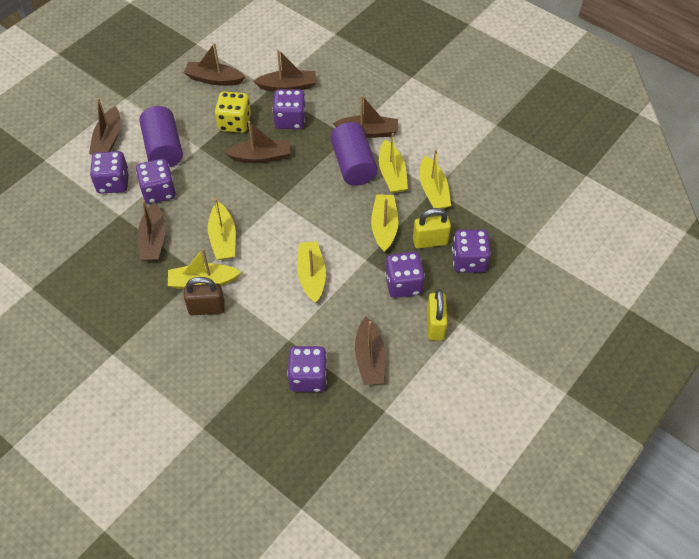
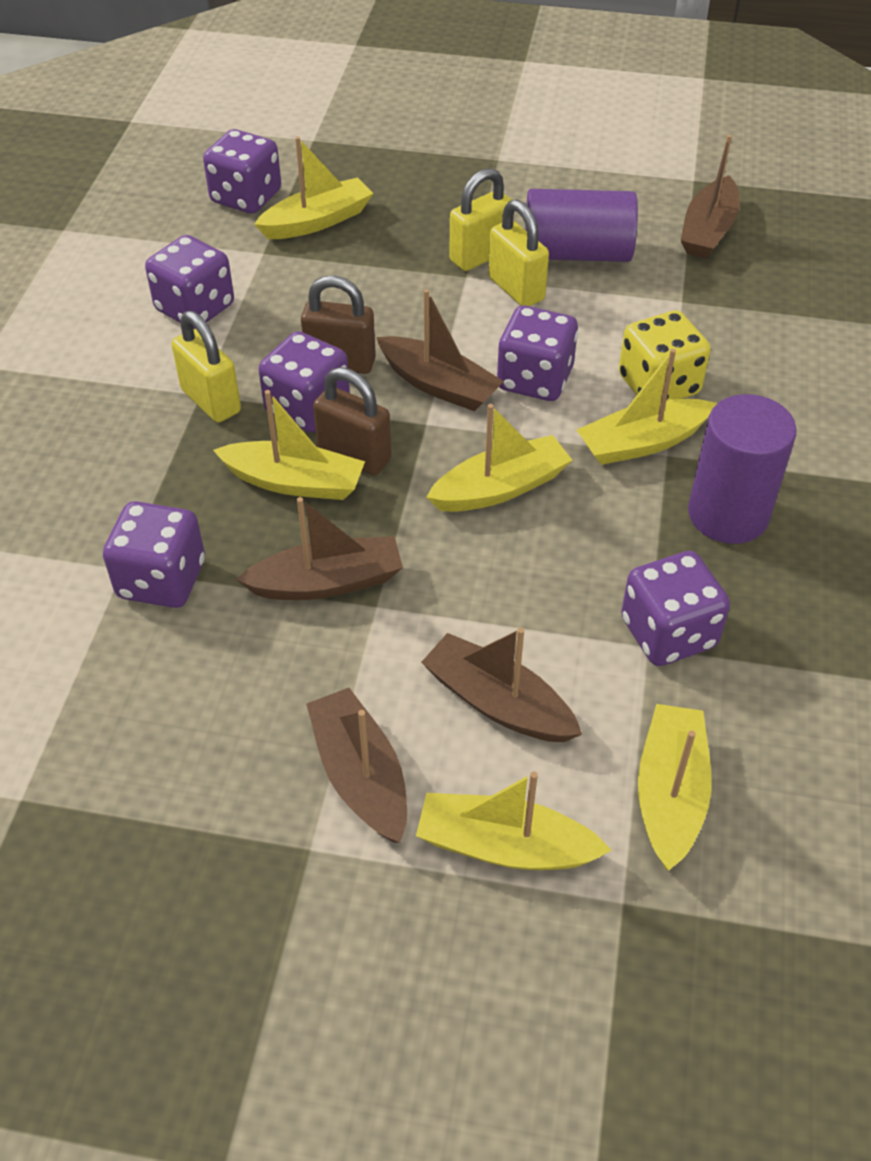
brown boat: [89,98,120,155] [138,200,166,261] [184,43,245,86] [224,121,291,163] [254,49,316,92] [333,95,398,138] [355,317,385,385] = 7 -> [236,497,403,600] [306,688,407,843] [376,289,504,411] [421,628,582,742] [681,135,740,259] = 5
brown padlock: [184,277,225,315] = 1 -> [301,276,376,374] [313,367,391,475] = 2
yellow padlock: [413,208,451,249] [427,289,448,340] = 2 -> [171,311,241,423] [449,168,512,271] [489,200,549,306] = 3

